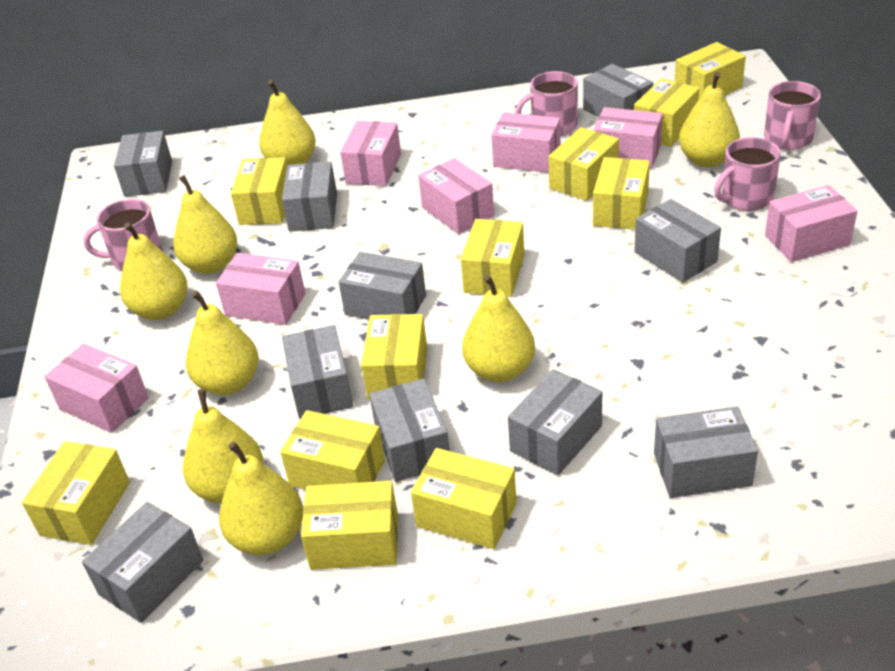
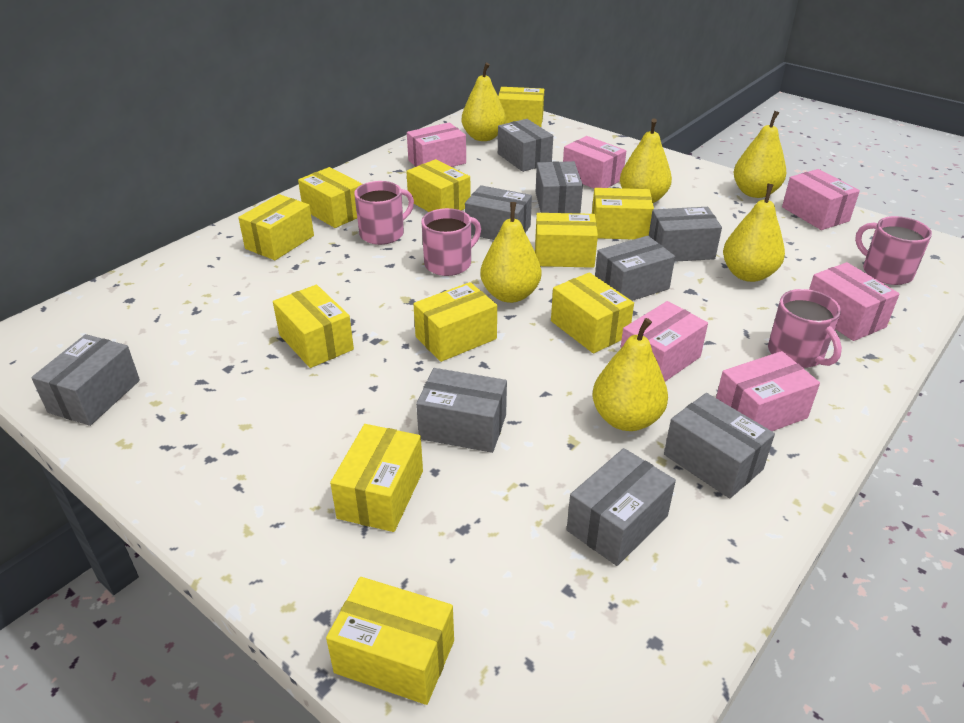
grey box: [82,502,203,623] [114,131,172,197] [282,161,337,232] [282,325,353,419] [339,252,426,320] [369,378,450,482] [508,369,602,475] [583,64,653,117] [634,199,721,282] [654,406,758,498] = 10 -> [31,334,140,426] [416,368,507,453] [465,185,532,240] [498,119,553,172] [536,161,583,214] [567,448,676,566] [595,236,675,301] [649,207,722,262] [664,393,775,498] = 9
pink box: [45,344,149,433] [216,253,306,325] [340,121,401,186] [418,158,494,234] [491,112,561,173] [594,107,663,168] [765,185,857,262] = 7 -> [407,122,466,167] [563,136,626,189] [620,301,708,381] [716,351,820,431] [782,169,860,230] [809,262,900,341] = 6
yellow pear: [120,222,188,320] [173,175,237,274] [183,389,263,503] [186,291,259,395] [219,442,303,555] [259,80,316,165] [462,275,535,382] [679,72,740,167] = 8 -> [462,63,506,141] [480,202,541,303] [593,318,668,431] [620,118,672,203] [723,183,785,282] [734,111,786,198] = 6

